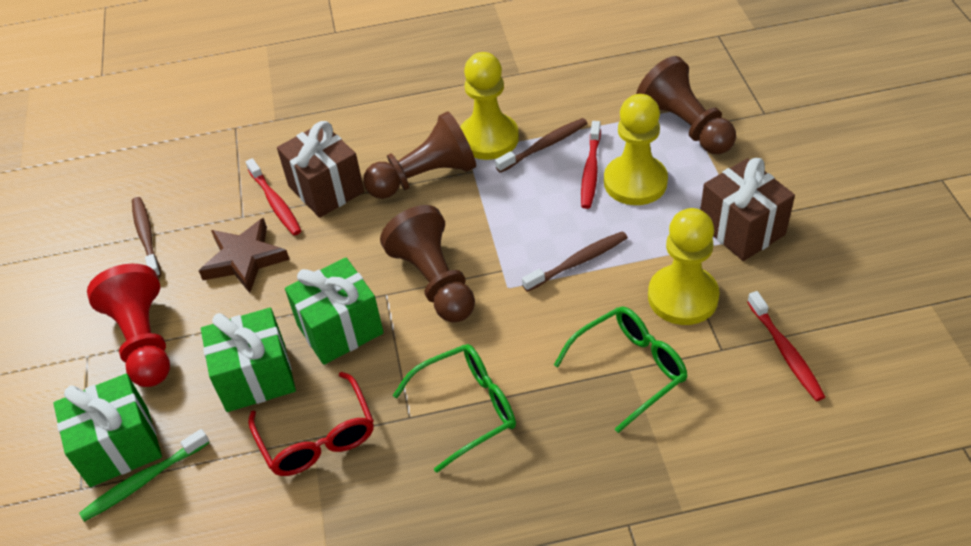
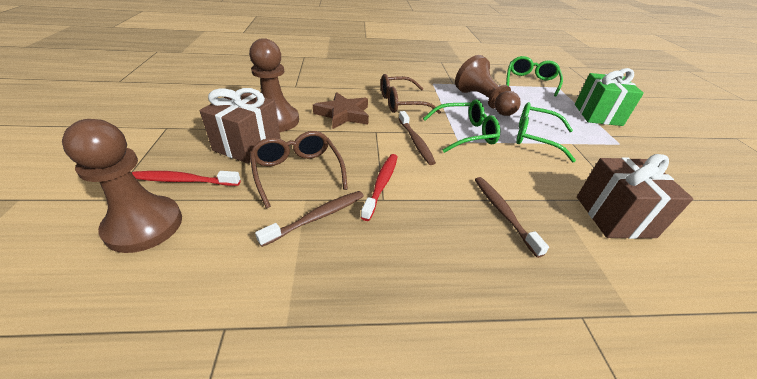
brown glasses: none = 0 -> [250,131,348,208] [381,74,441,114] = 2
green gift: [53,374,162,487] [201,308,296,412] [285,258,384,365] = 3 -> [575,68,644,126] = 1
green glasses: [393,344,516,473] [554,307,687,433] = 2 -> [423,99,500,153] [506,56,563,97] [516,102,576,162] = 3
green toothbrush: [79,429,209,522] = 1 -> none = 0
red glasses: [248,372,374,476] = 1 -> none = 0
red pawn: [87,264,170,387] = 1 -> none = 0
red toothbrush: [246,158,301,235] [581,121,601,209] [747,291,825,401] = 3 -> [132,171,241,186] [361,154,398,221] = 2
yellow pawn: [460,52,519,160] [604,94,668,205] [648,208,720,325] = 3 -> none = 0

